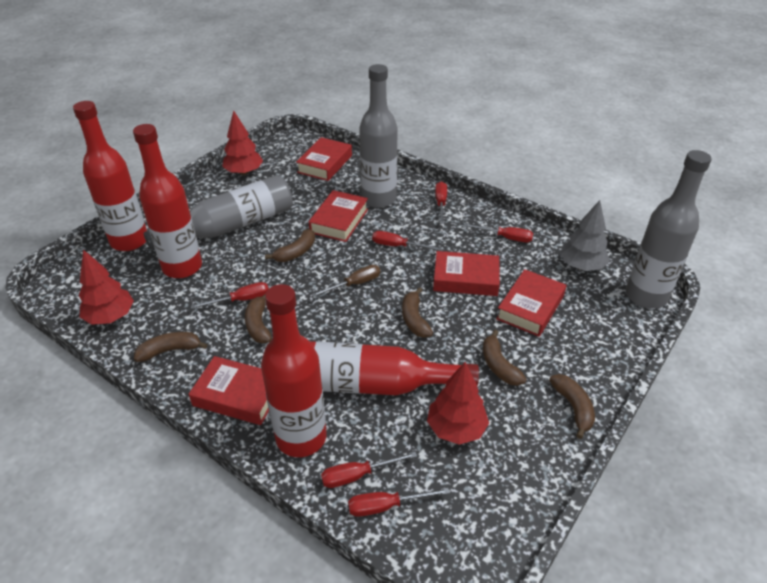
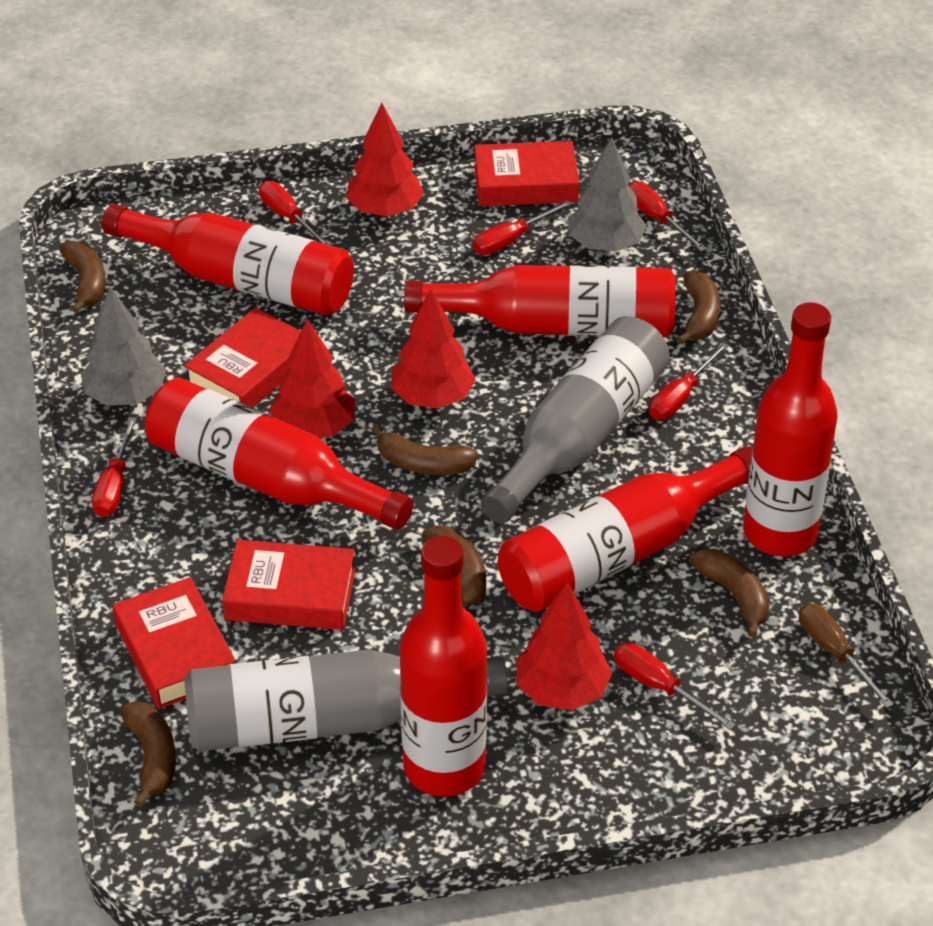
grey bottle: [144,175,293,249] [359,64,398,208] [626,150,712,309] = 3 -> [184,650,508,751] [481,316,670,523] = 2
grey tree: [560,200,610,271] = 1 -> [81,287,166,406] [568,137,647,252] = 2
red book: [189,356,269,425] [296,137,352,181] [309,190,368,242] [433,251,500,296] [496,269,566,337] = 5 -> [112,577,236,709] [184,308,301,408] [222,540,355,630] [474,141,579,206] = 4
red bottle: [73,101,147,251] [133,124,202,278] [261,284,327,457] [309,341,479,395] = 4 -> [102,204,354,316] [145,378,413,530] [400,536,487,797] [404,265,676,337] [498,446,752,612] [743,303,838,556] = 6
red tree: [79,250,134,325] [222,111,263,175] [427,362,489,445] = 3 -> [269,319,355,438] [346,103,424,216] [391,289,476,408] [516,582,612,710] = 4

